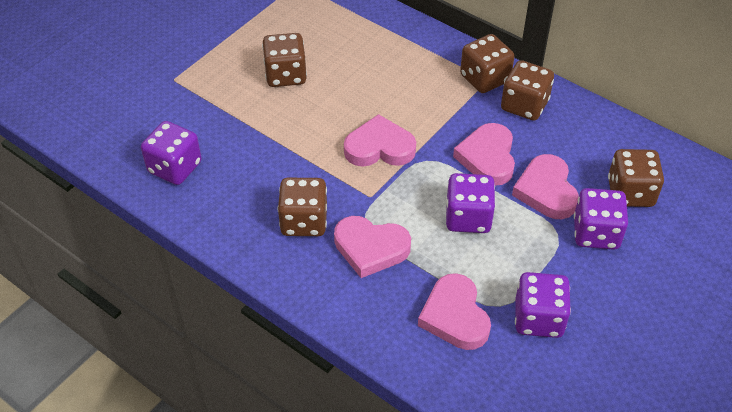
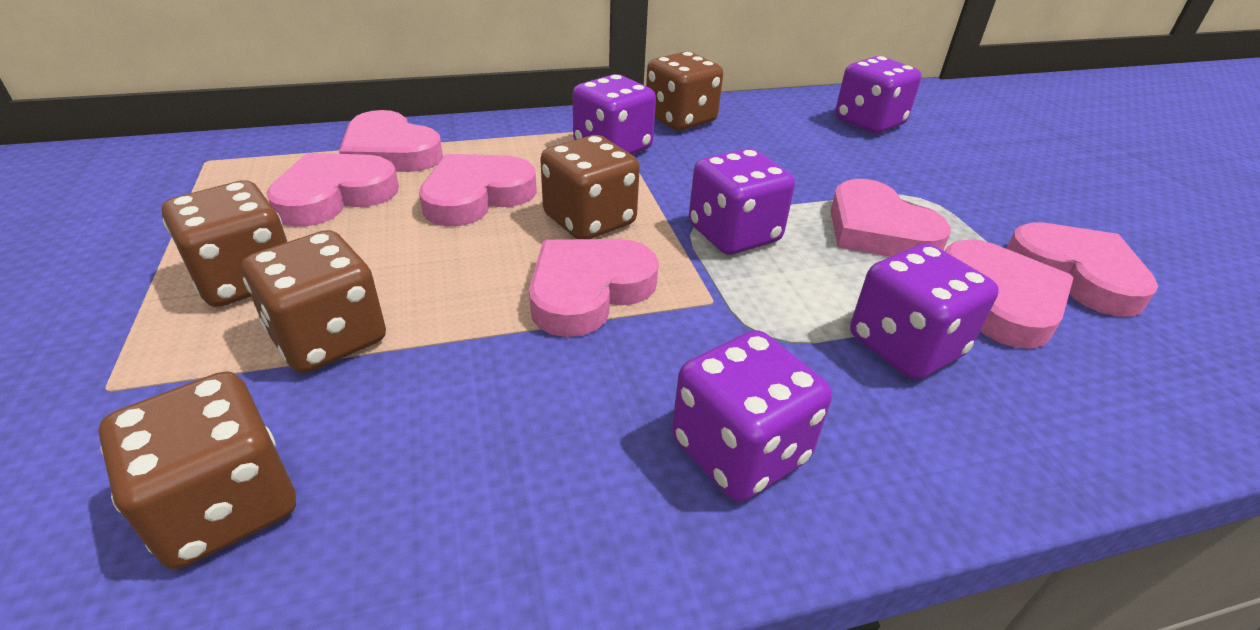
pink heart: [334,216,411,278] [344,114,416,166] [418,273,491,350] [453,123,515,186] [512,154,579,219] = 5 -> [266,153,399,227] [339,110,443,172] [419,154,537,226] [529,239,659,337] [830,179,951,257] [945,239,1074,349] [1006,222,1158,317] = 7
purple dice: [141,121,202,185] [446,173,495,233] [515,272,571,338] [574,188,628,250] = 4 -> [573,74,656,155] [672,330,832,502] [689,148,795,255] [835,56,922,134] [850,243,999,380] = 5

